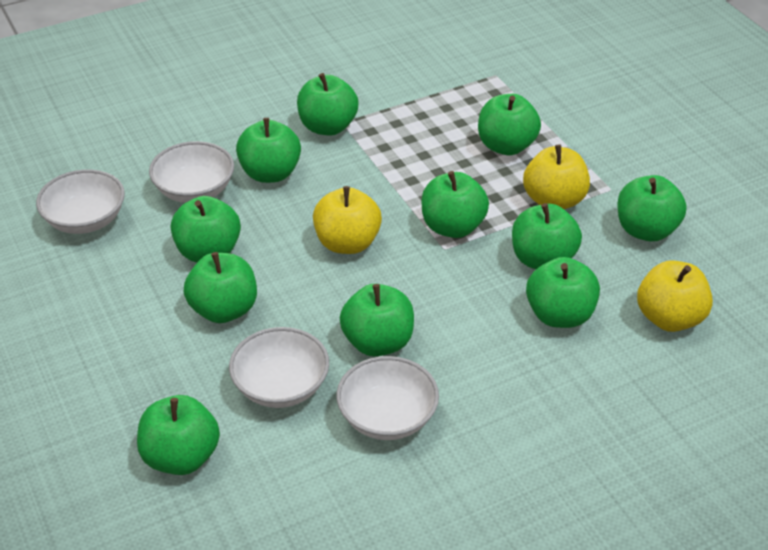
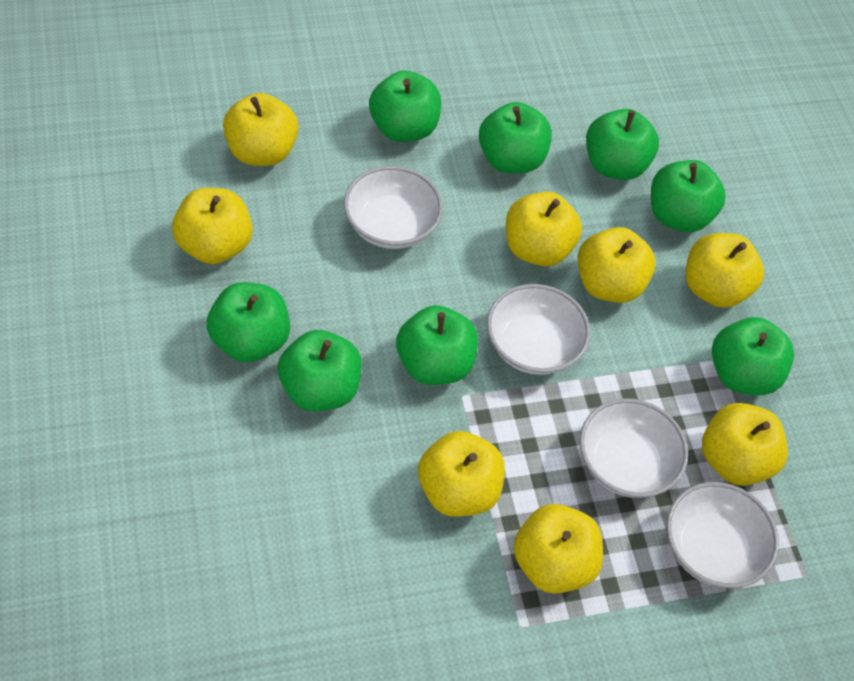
green apple: [137,395,220,475] [171,196,241,262] [184,252,257,323] [236,118,301,183] [297,73,359,135] [340,284,414,356] [422,171,489,238] [478,94,541,155] [512,203,582,269] [526,257,600,328] [617,175,687,241] = 11 -> [207,282,290,362] [278,330,362,412] [369,70,441,142] [396,305,478,385] [479,102,552,174] [586,109,659,180] [651,160,726,232] [712,317,794,395] = 8
yellow apple: [313,186,382,254] [523,144,590,209] [637,260,713,332] = 3 -> [172,188,253,264] [223,93,299,166] [418,431,505,517] [506,192,582,266] [513,504,603,594] [577,227,656,303] [686,233,764,308] [702,403,788,486] = 8

